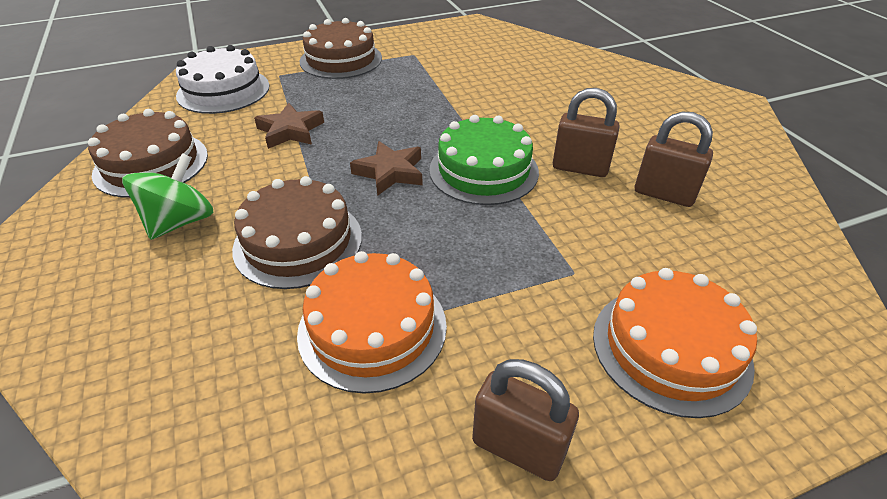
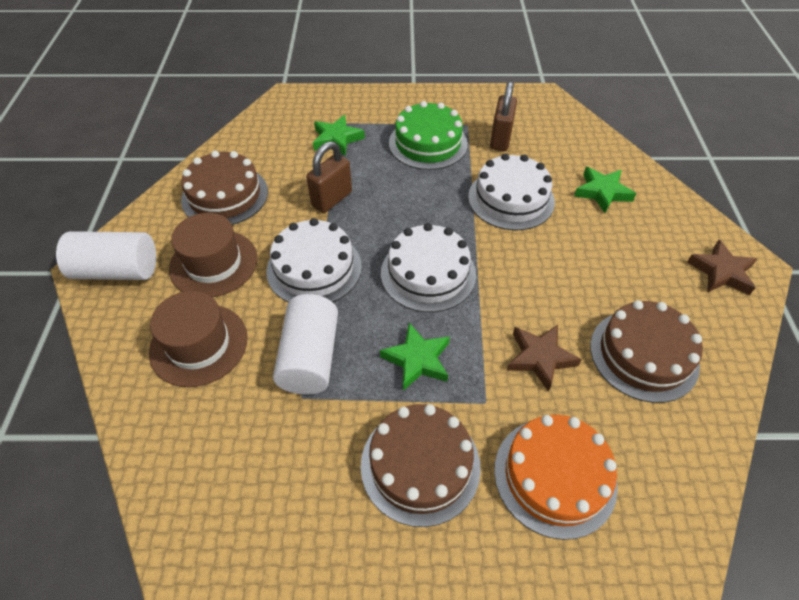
brown hat: none = 0 -> [149,291,248,387] [169,213,257,297] = 2
brown padlock: [472,359,579,481] [553,88,620,177] [635,112,713,207] = 3 -> [306,141,352,213] [490,81,517,151] = 2
green spinning top: [122,153,213,240] = 1 -> none = 0
green star: none = 0 -> [313,115,365,156] [380,323,450,391] [574,167,636,213] = 3
orange cake: [297,251,447,394] [593,268,757,418] = 2 -> [494,415,618,540] = 1
white cake: [176,45,270,114] = 1 -> [266,218,362,302] [381,223,476,312] [468,153,555,230] = 3
white cylinder: none = 0 -> [56,231,156,280] [273,294,338,395] = 2

